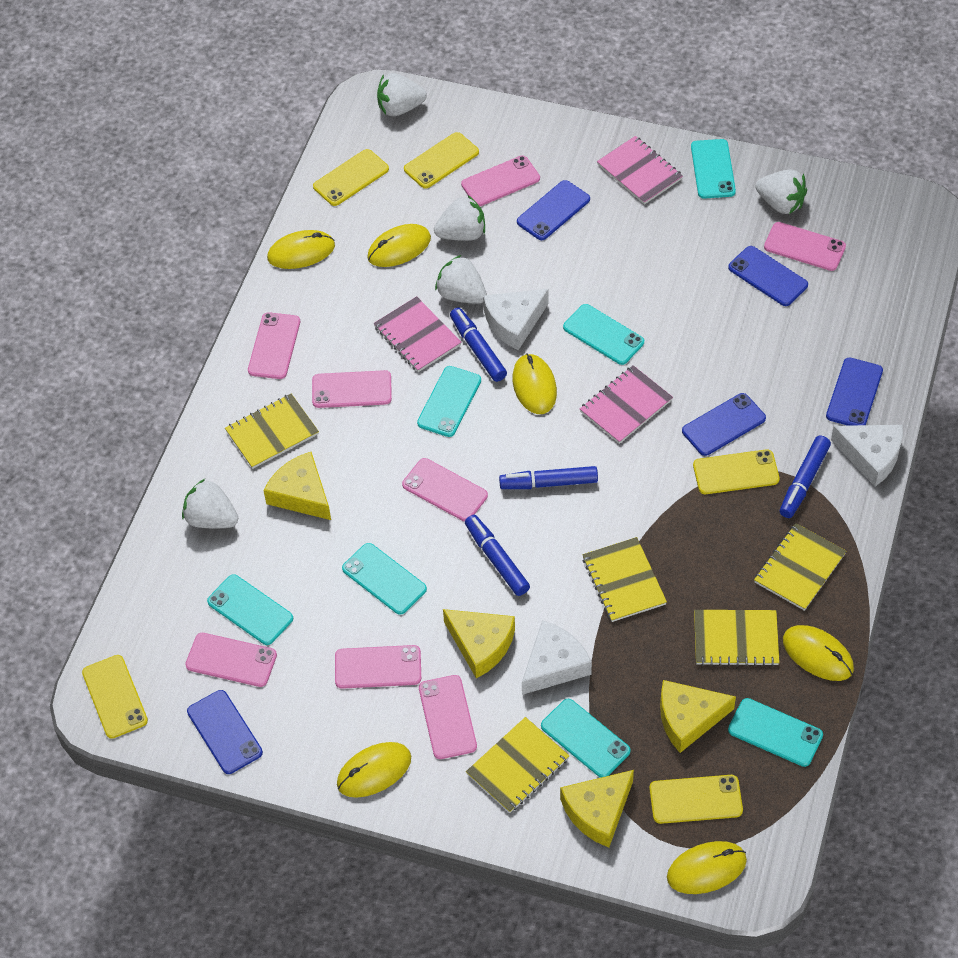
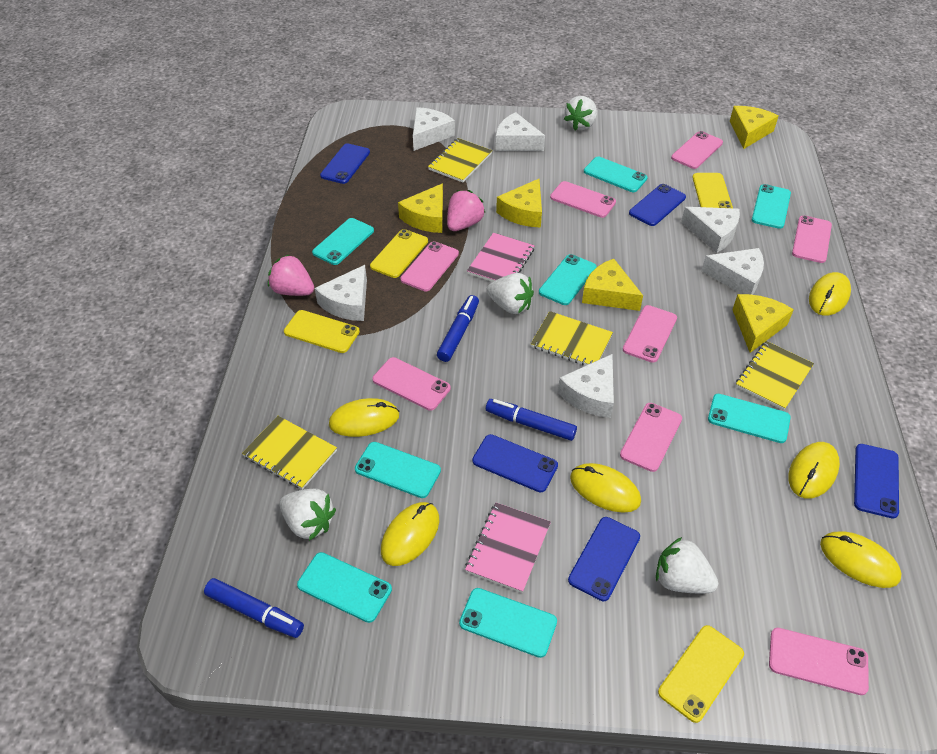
blue marker: [450,308,507,382] [465,515,530,596] [499,466,598,489] [780,436,831,518] = 4 -> [204,578,304,638] [437,295,479,362] [486,399,577,441] = 3
pink notebook: [373,296,462,372] [580,365,673,444] [597,136,683,205] = 3 -> [465,503,551,593] [467,233,535,282] = 2
pink strawberry: none = 0 -> [268,255,314,296] [447,190,485,231] = 2
turquoise phone: [207,574,293,645] [342,543,427,615] [417,366,481,437] [541,699,631,778] [563,304,644,365] [691,139,736,199] [728,698,823,767] = 7 -> [297,552,392,623] [312,218,374,265] [355,442,441,498] [459,588,557,658] [539,254,597,305] [584,157,648,192] [708,394,791,443] [752,184,791,229] = 8
white cheese: [483,289,549,350] [522,620,592,695] [831,425,903,487] = 3 -> [315,265,367,321] [413,107,455,151] [495,112,545,151] [558,354,614,418] [681,207,740,253] [702,248,764,295] = 6
white strawberry: [182,479,238,529] [377,73,427,116] [434,195,485,241] [435,255,487,304] [756,170,807,214] = 5 -> [279,489,336,541] [486,273,534,314] [564,96,597,131] [656,537,718,593] = 4
yellow cheese: [263,452,331,520] [443,609,515,678] [560,770,634,847] [660,680,736,753] = 4 -> [398,183,443,233] [496,179,542,228] [582,259,643,311] [730,106,778,149] [732,294,794,353] = 5
yellow notebook: [225,394,319,469] [466,717,570,813] [582,537,667,622] [694,610,780,666] [754,523,846,611] = 5 -> [242,416,337,490] [428,138,492,182] [531,311,613,366] [736,341,814,410] = 4
yellow phone: [82,655,148,739] [313,149,389,206] [404,132,479,189] [649,775,743,824] [693,449,780,494] = 5 -> [284,310,360,353] [370,229,428,278] [658,625,744,723] [692,173,733,208] = 4

